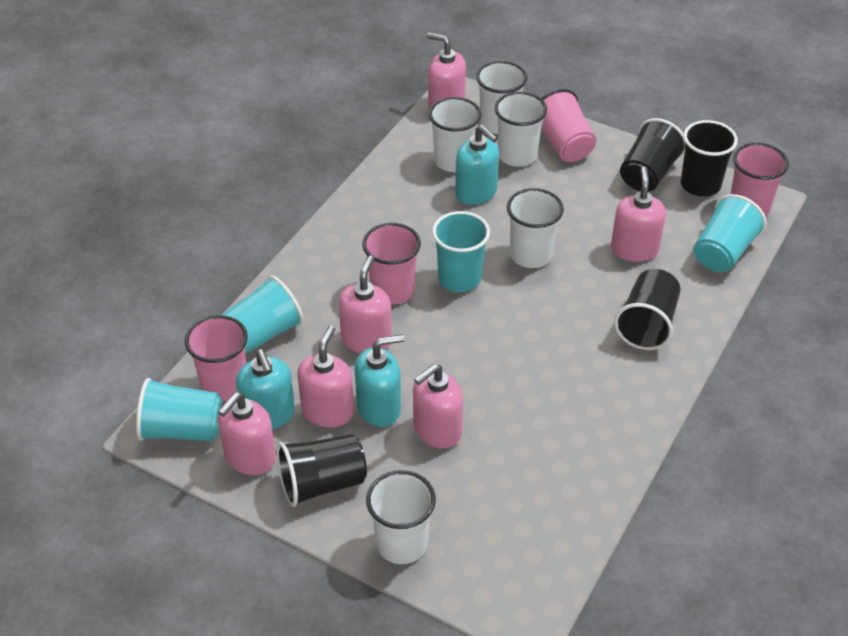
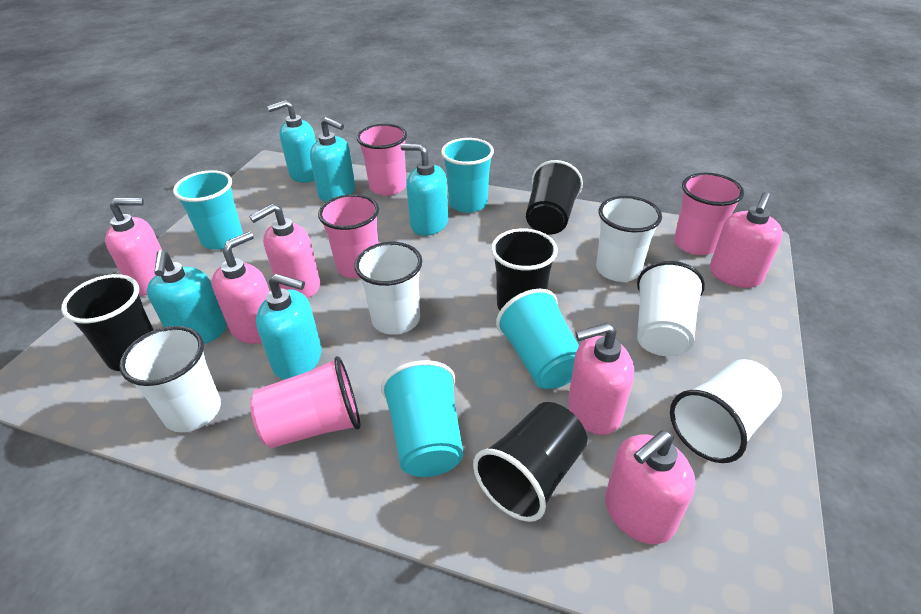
turquoise soap dispenser: [236,349,295,430] [355,334,404,427] [455,125,499,205] = 3 -> [147,250,227,344] [256,274,322,380] [267,100,316,183] [310,117,356,202] [401,144,448,236] = 5

